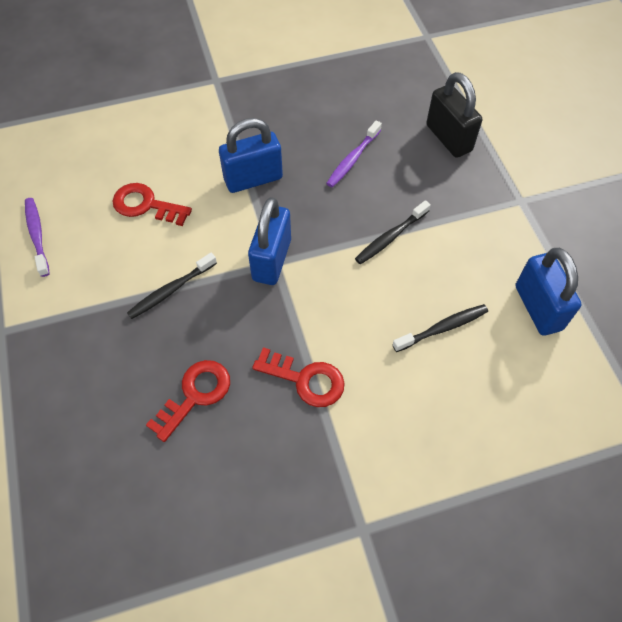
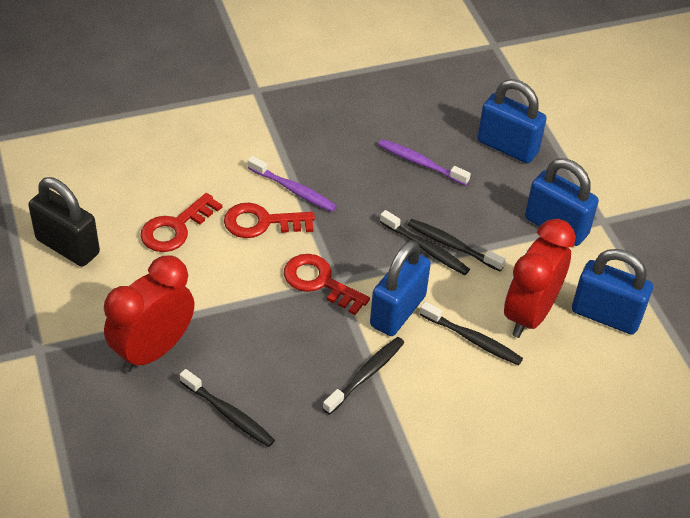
black toothbrush: [127,253,217,319] [355,200,431,264] [392,304,488,352] = 3 -> [180,369,275,447] [323,337,404,415] [380,210,470,275] [408,219,506,271] [420,302,523,366] = 5
blue padlock: [219,118,283,193] [248,197,291,285] [515,248,582,336] = 3 -> [370,241,431,336] [477,79,547,163] [525,158,599,246] [572,249,653,334] = 4
red clock: none = 0 -> [104,256,194,372] [504,219,576,338] = 2

